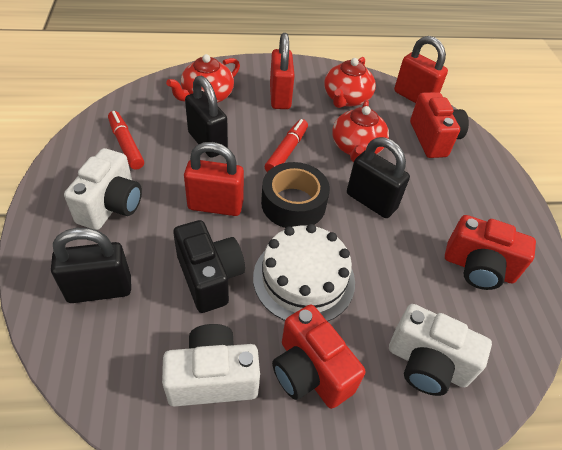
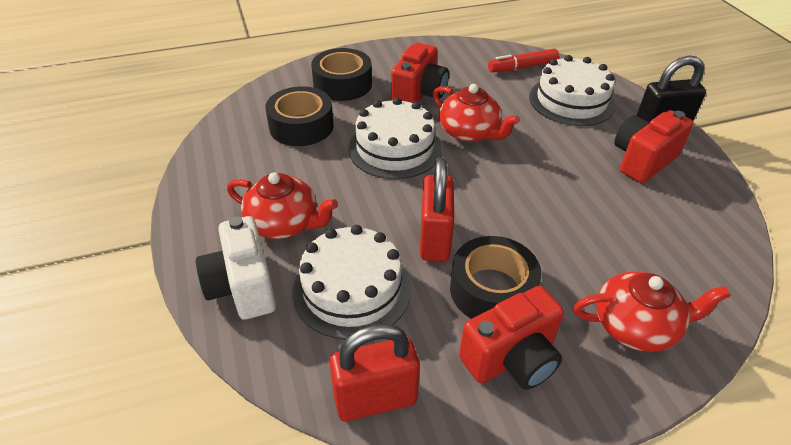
black camera: [173,220,245,313] = 1 -> none = 0
black padlock: [51,228,131,303] [185,76,228,158] [347,137,410,218] = 3 -> [636,56,706,123] = 1
black tape: [261,162,330,228] = 1 -> [265,86,334,146] [311,48,372,101] [450,236,542,319] = 3
red marker: [108,111,144,170] [265,119,308,172] = 2 -> [488,48,559,72] = 1
red padlock: [184,142,244,216] [270,33,295,109] [394,36,448,103] = 3 -> [329,323,420,422] [420,157,454,261] = 2
white cake: [253,224,355,322] = 1 -> [292,225,412,340] [348,98,442,179] [529,55,615,126] = 3
white camera: [64,148,142,230] [162,324,260,407] [389,304,492,396] = 3 -> [196,216,276,320] = 1

